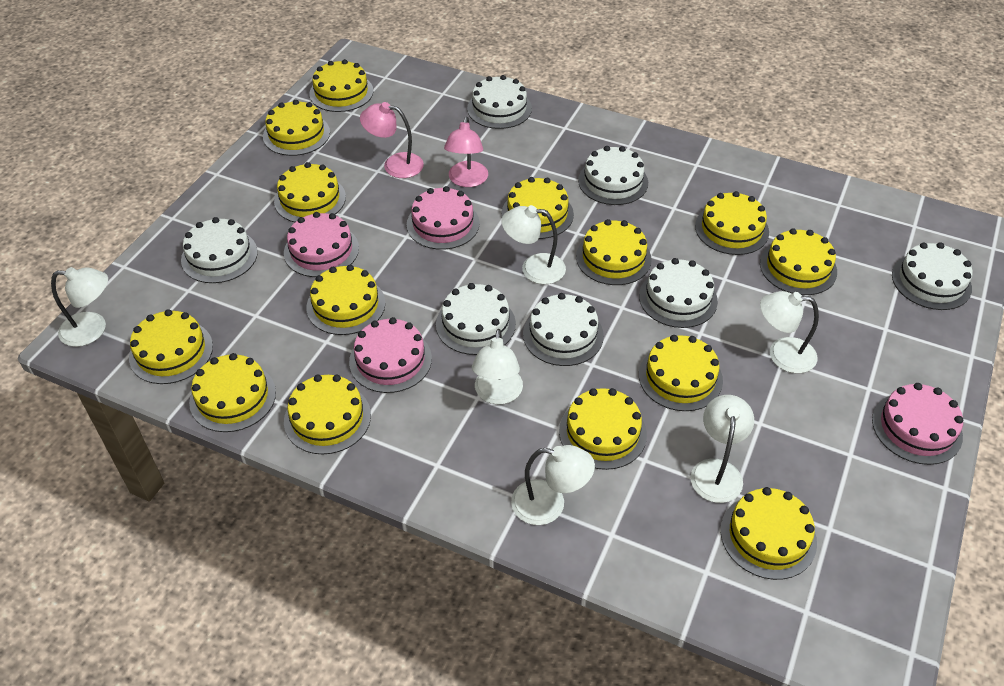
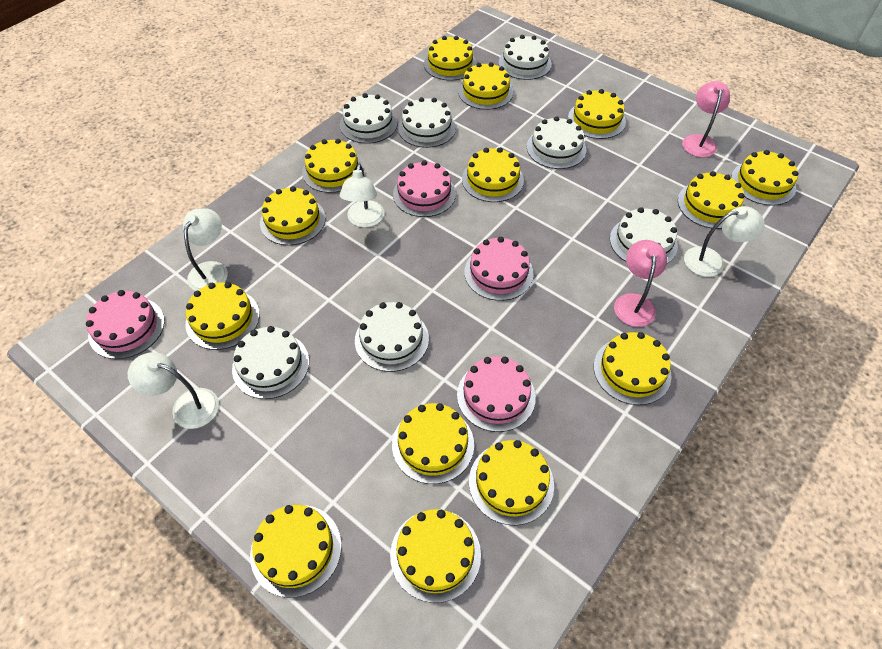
white lamp: [51,267,108,347] [472,329,523,404] [501,205,566,284] [511,445,595,525] [690,395,754,503] [760,291,819,373] = 6 -> [127,352,219,429] [183,208,228,291] [339,164,384,227] [684,206,765,277] = 4

